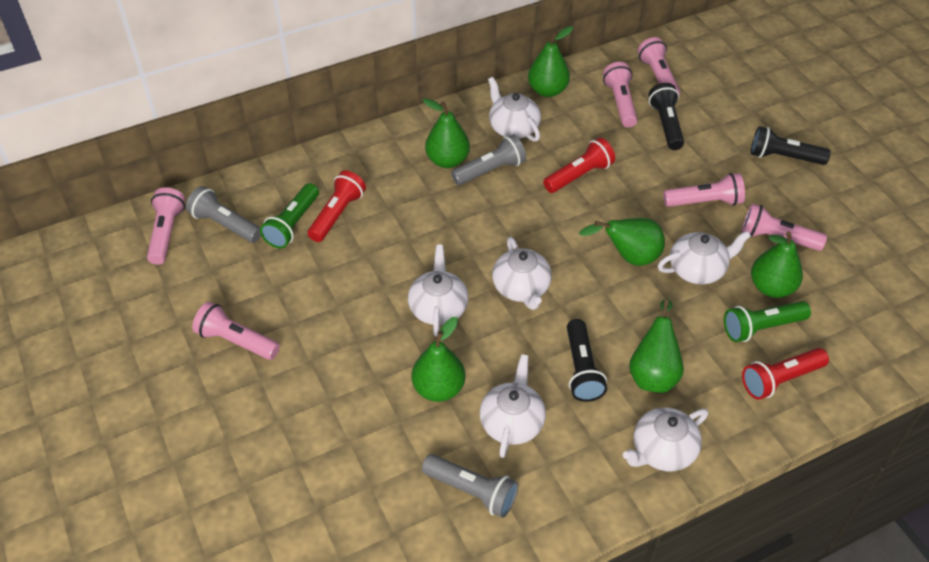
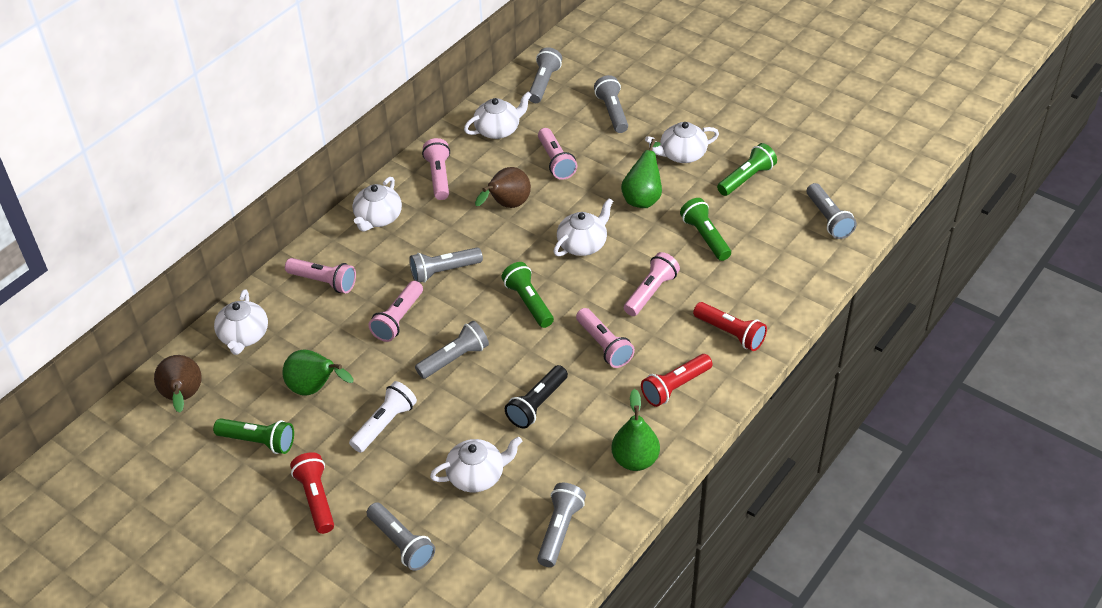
black flashlight: [567,319,607,402] [648,83,684,150] [751,126,831,165] = 3 -> [505,365,568,429] = 1
brown pear: none = 0 -> [154,355,202,413] [475,167,531,208] = 2
green flashlight: [260,183,319,248] [724,301,811,342] = 2 -> [213,418,294,454] [501,262,554,328] [680,198,731,261] [717,143,777,196] = 4
green pear: [412,317,465,402] [423,98,470,168] [528,26,573,97] [579,218,665,266] [629,299,684,393] [751,231,803,298] = 6 -> [282,350,353,396] [611,389,660,471] [621,139,662,208] = 3
grey flashlight: [186,186,261,243] [422,454,518,518] [451,134,526,185] = 3 -> [367,502,435,571] [409,247,483,282] [415,321,489,379] [529,47,562,103] [537,483,586,567] [594,75,628,133] [807,183,857,239] = 7
white flashlight: none = 0 -> [349,381,417,453] = 1

